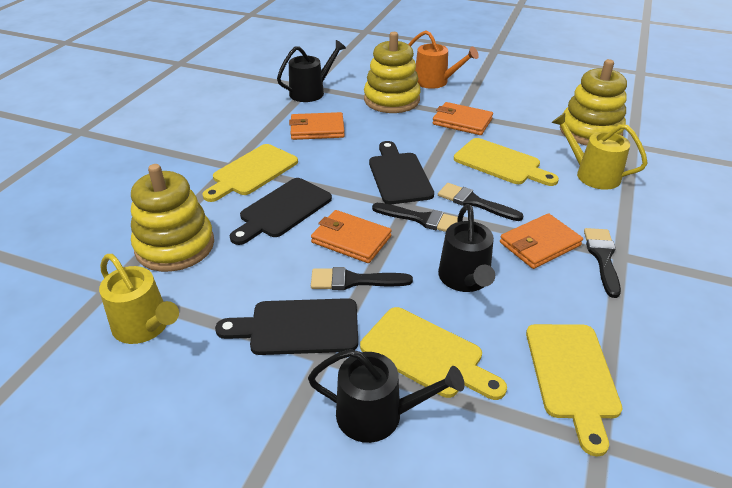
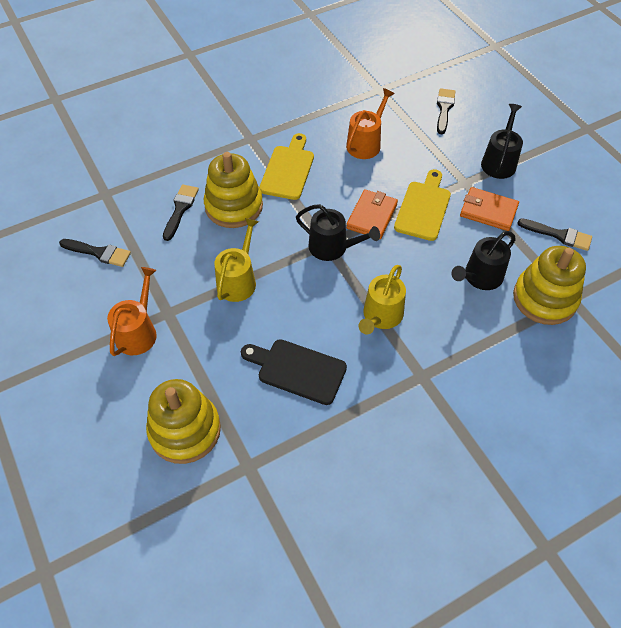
black cutting board: [215,298,358,355] [230,178,332,245] [369,141,434,204] = 3 -> [241,339,347,405] = 1
orange wallet: [289,112,345,140] [311,210,392,263] [433,102,493,135] [500,213,583,269] = 4 -> [346,189,398,239] [460,187,519,231] = 2
orange watering can: [408,30,479,89] = 1 -> [107,267,157,356] [346,88,395,159] = 2
yellow cutting board: [203,144,298,202] [360,307,507,400] [454,138,559,186] [526,324,622,456] = 4 -> [259,133,314,200] [394,169,451,241] = 2

